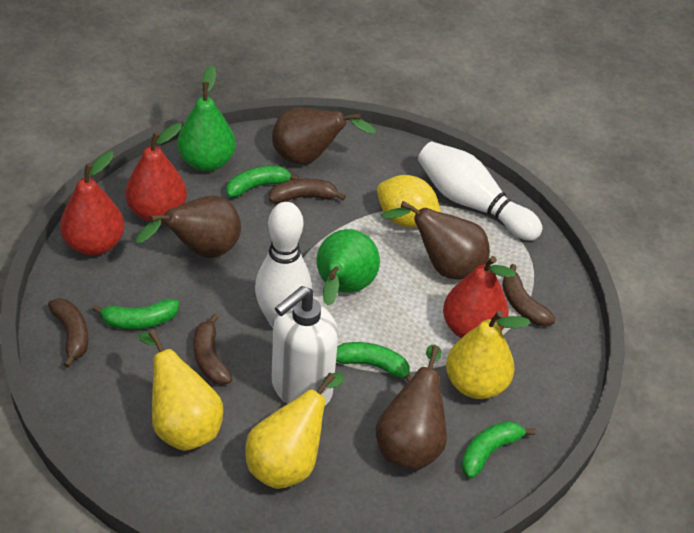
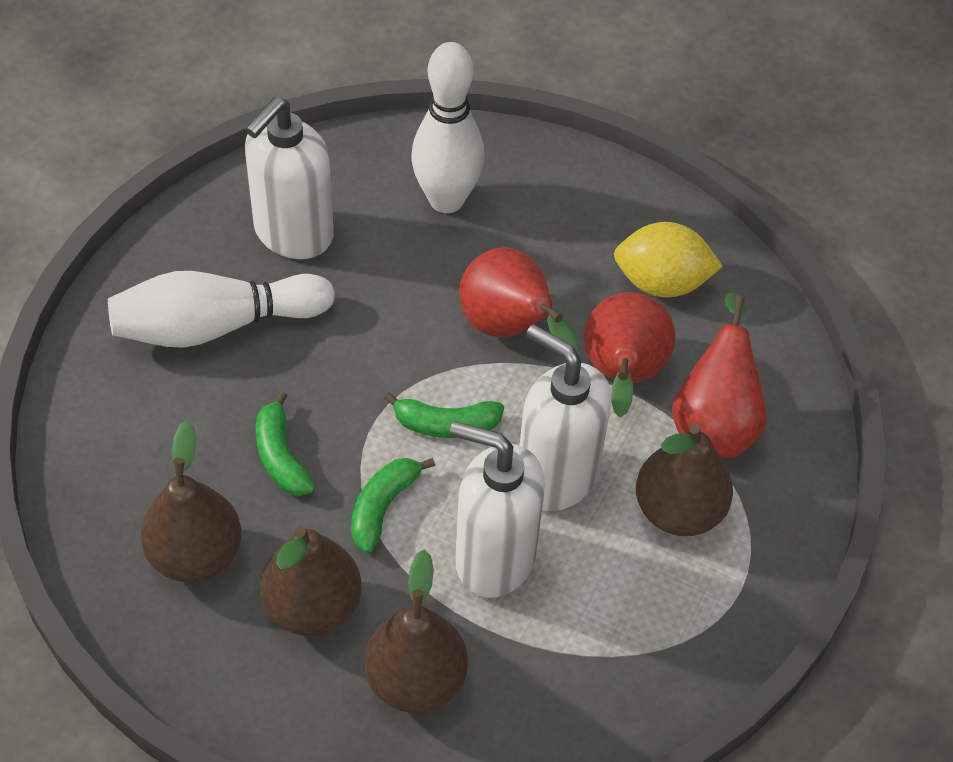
brown banana: [48,298,88,368] [193,314,232,385] [269,179,346,203] [502,264,556,326] = 4 -> none = 0
green banana: [92,299,179,329] [226,166,299,197] [336,342,412,382] [461,421,535,478] = 4 -> [256,391,316,496] [351,458,435,553] [384,392,504,438] = 3
green pear: [177,65,236,171] [317,229,380,306] = 2 -> none = 0
white soap dispenser: [272,286,338,405] = 1 -> [245,97,333,259] [450,421,545,598] [520,324,612,511] = 3
yellow pear: [138,330,223,451] [245,373,345,489] [446,311,531,399] = 3 -> none = 0

